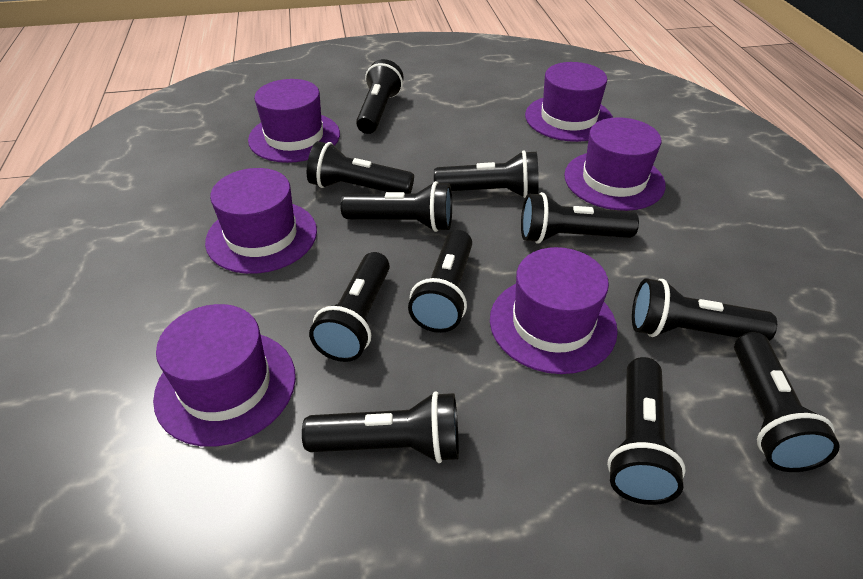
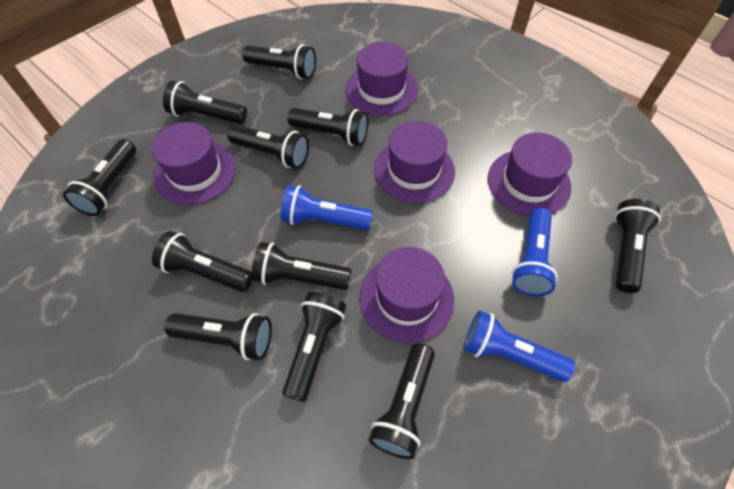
blue flashlight: none = 0 -> [281,185,373,230] [464,311,575,382] [512,208,558,296] = 3
purple hat: [153,304,296,447] [205,168,317,274] [248,79,340,163] [490,247,618,374] [525,62,613,142] [564,117,666,211] = 6 -> [152,122,236,205] [345,42,418,116] [360,247,454,344] [374,121,455,203] [488,133,572,216] = 5

